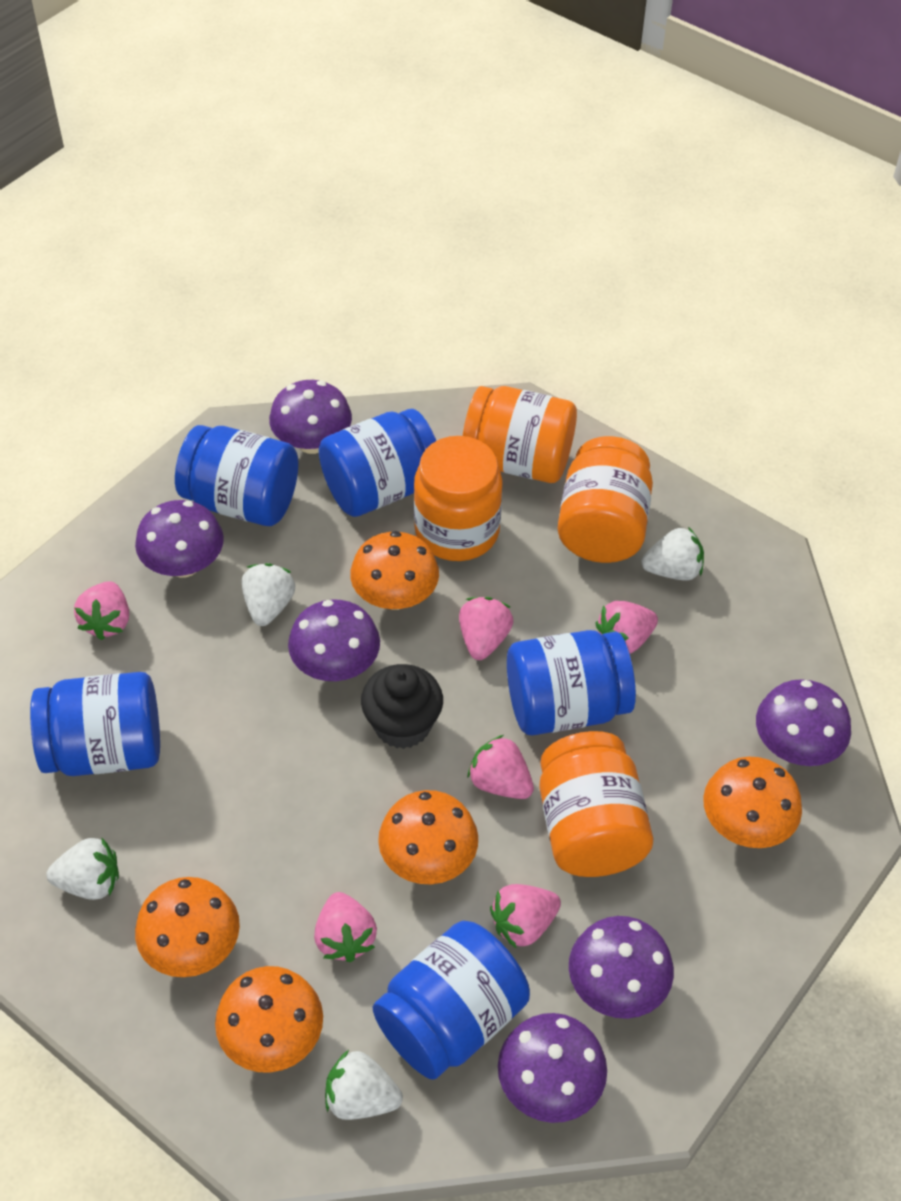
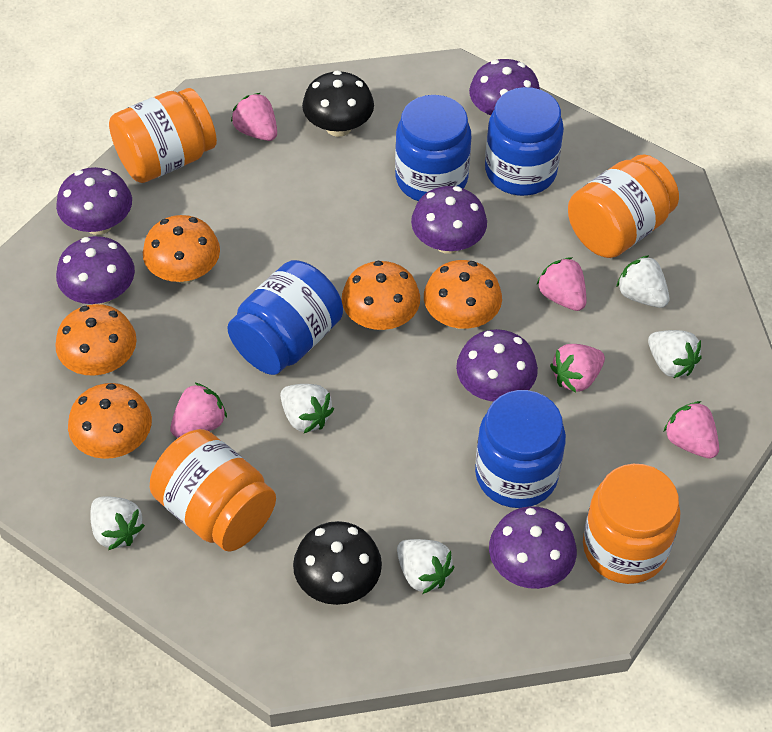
black cupcake: [361,664,443,749] = 1 -> none = 0
black mushroom: none = 0 -> [293,521,382,605] [302,70,374,137] = 2
blue jar: [30,672,160,776] [175,425,298,526] [319,409,436,517] [373,921,530,1079] [507,630,636,735] = 5 -> [227,260,343,375] [395,95,471,201] [475,390,566,508] [485,87,564,196] = 4
pink strawberry: [74,581,129,640] [314,892,377,962] [459,597,514,660] [468,735,534,799] [490,884,561,948] [596,601,658,654] = 6 -> [170,382,227,438] [231,93,277,141] [537,257,586,311] [550,344,605,393] [664,401,719,459] = 5
white strawberry: [46,837,119,900] [242,563,295,626] [325,1050,403,1120] [641,527,704,581] = 4 -> [90,496,145,550] [280,384,334,433] [397,539,455,594] [617,255,670,308] [648,330,702,378] = 5

